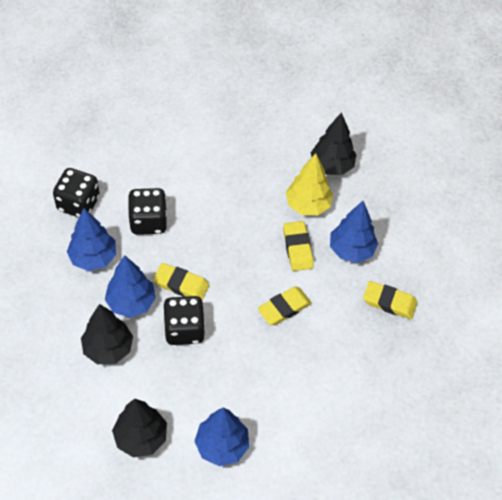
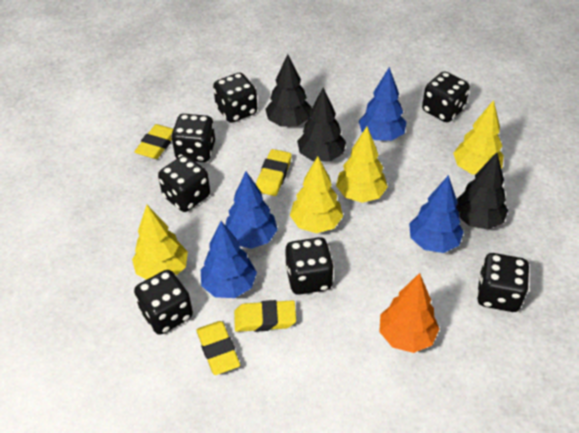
black dice: [53,168,100,217] [128,188,167,235] [164,296,205,345] = 3 -> [134,270,193,335] [158,155,210,212] [171,114,215,162] [213,73,257,123] [285,237,334,295] [422,72,470,122] [477,253,529,312] = 7
orange tree: none = 0 -> [379,273,439,353] = 1
yellow tree: [286,153,333,215] = 1 -> [132,205,188,280] [290,156,343,233] [336,127,388,203] [453,100,504,174] = 4

